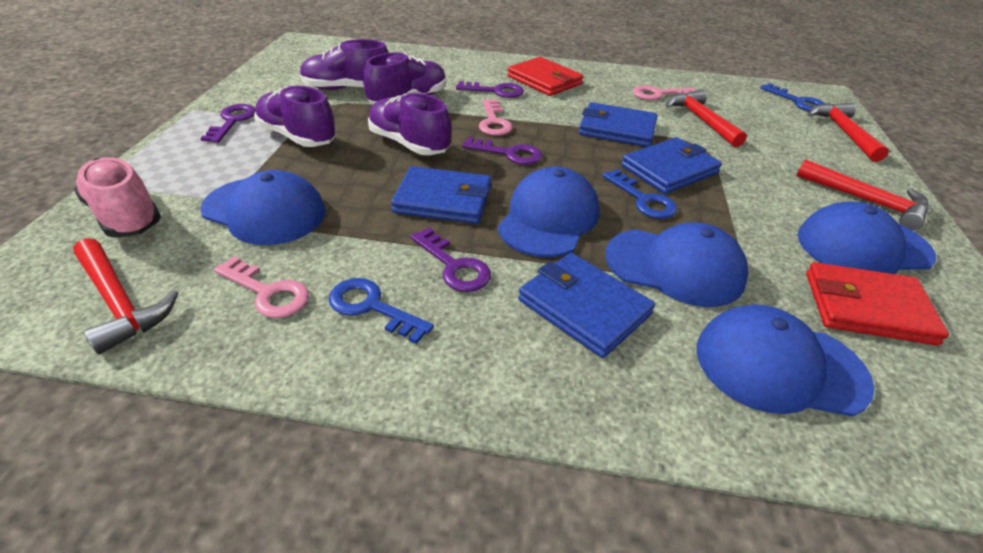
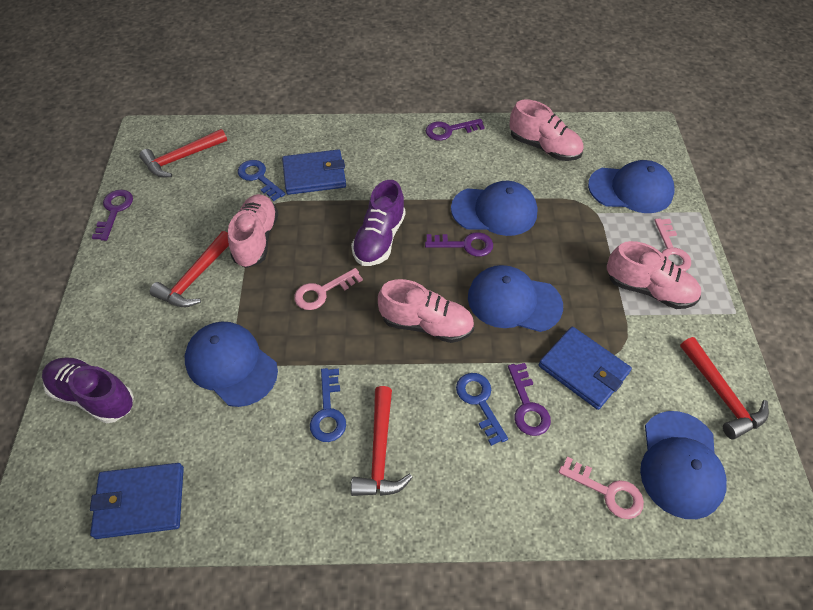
blue wallet: [391,166,491,224] [518,253,655,358] [579,102,658,147] [621,137,722,194] = 4 -> [90,463,184,539] [282,149,346,195] [539,327,632,410] = 3
pink shoe: [74,157,161,238] = 1 -> [228,194,278,268] [378,279,474,343] [509,100,583,161] [607,241,701,309] = 4
purple shoe: [254,85,337,147] [300,39,389,90] [363,52,446,104] [368,93,451,155] = 4 -> [42,357,134,423] [351,180,405,266] = 2
red wallet: [507,57,584,96] [806,262,949,346] = 2 -> none = 0

